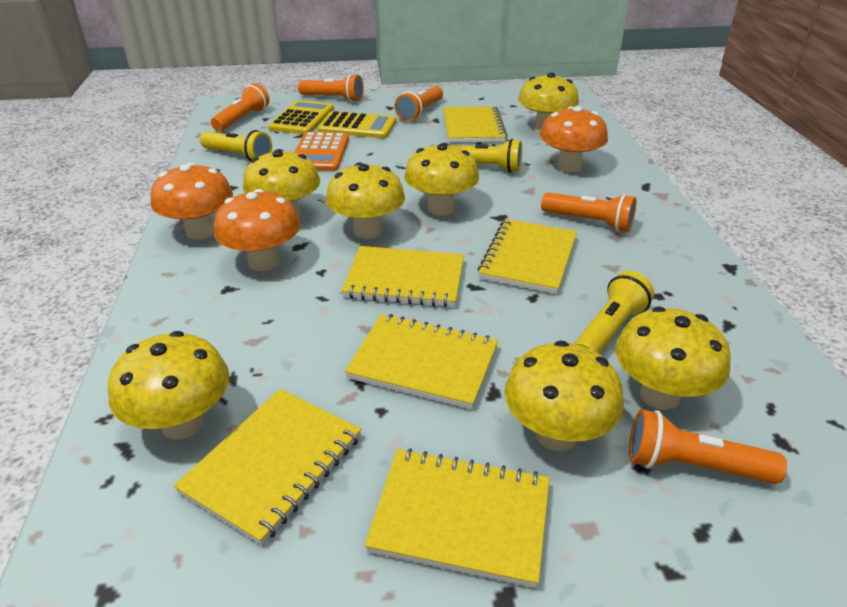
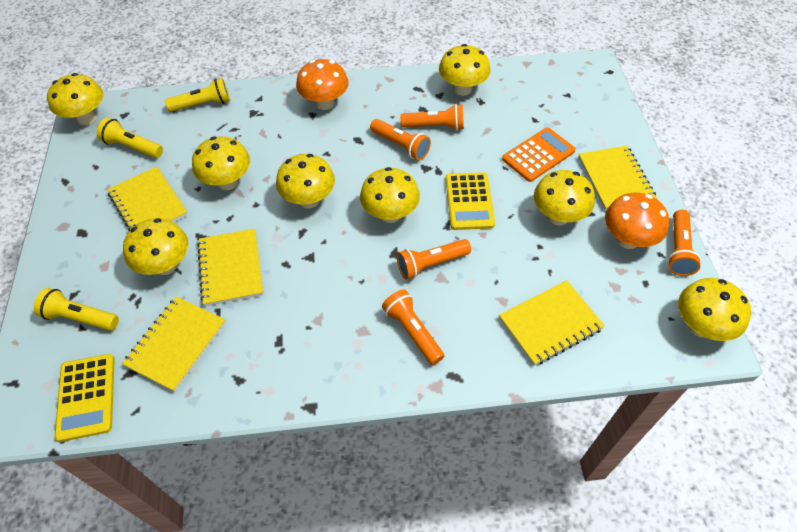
orange mushroom: [151,163,233,240] [214,189,300,271] [540,106,608,172] = 3 -> [296,59,349,110] [605,193,669,249] = 2
yellow mushroom: [108,331,229,440] [243,149,320,218] [326,162,405,239] [404,143,479,216] [504,340,624,451] [518,72,579,132] [615,307,731,410] = 7 -> [47,73,103,125] [123,218,188,275] [192,136,250,190] [276,154,335,208] [360,167,420,223] [439,44,491,96] [534,170,595,225] [678,278,751,341] = 8
yellow notebook: [174,389,361,545] [341,246,464,307] [345,314,498,409] [365,448,550,588] [443,106,507,143] [478,219,577,294] = 6 -> [107,166,188,231] [122,296,226,392] [197,229,264,306] [499,280,605,366] [578,146,657,211] = 5

